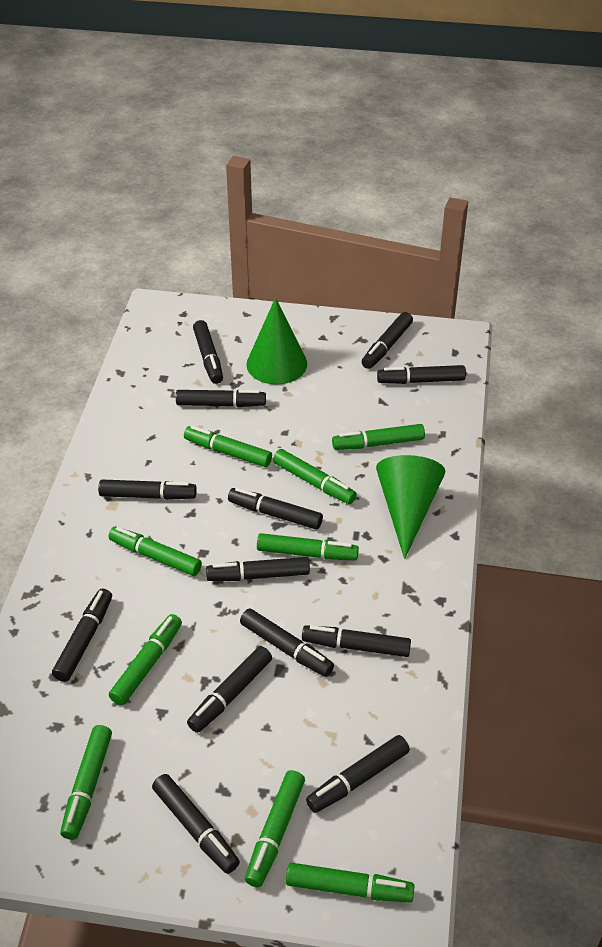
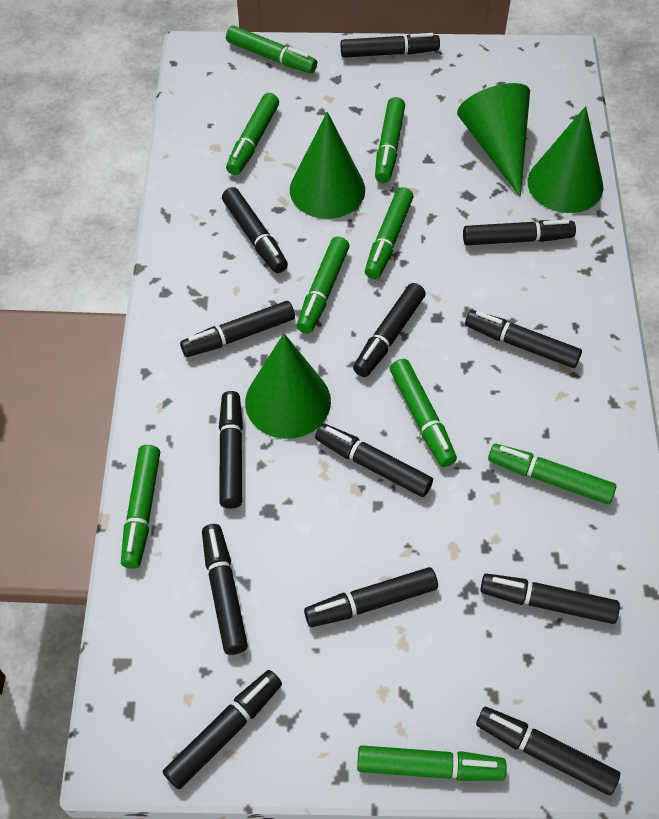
green cone: [246,297,307,385] [376,455,445,559] = 2 -> [245,333,331,439] [290,112,365,219] [457,83,530,197] [528,106,603,213] = 4

